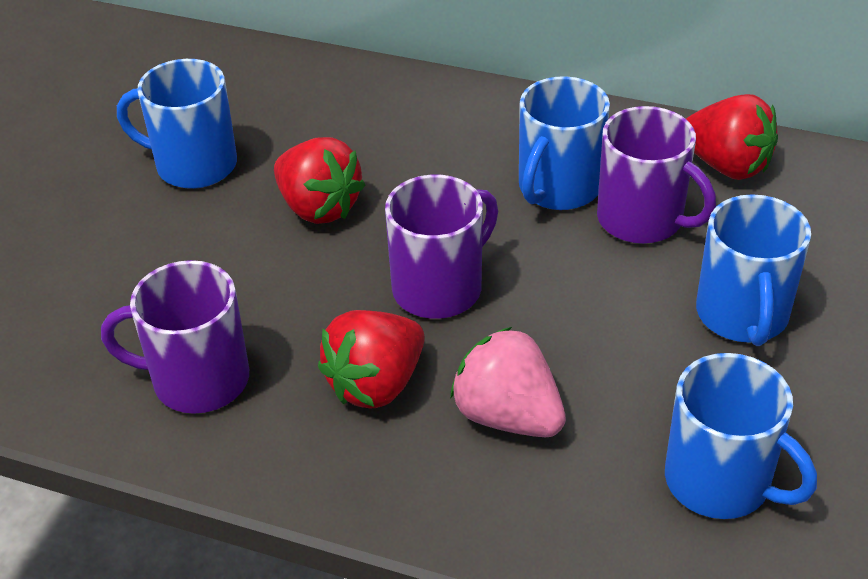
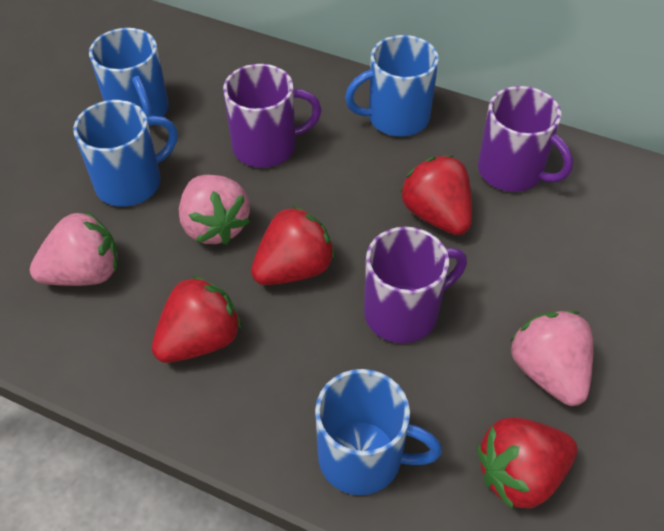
pink strawberry: [450,327,566,437] = 1 -> [30,211,118,286] [179,175,250,245] [510,311,593,406] = 3
red strawberry: [274,137,365,224] [318,310,425,409] [686,94,778,180] = 3 -> [152,275,242,363] [251,206,335,285] [400,156,472,235] [477,417,577,510] = 4

